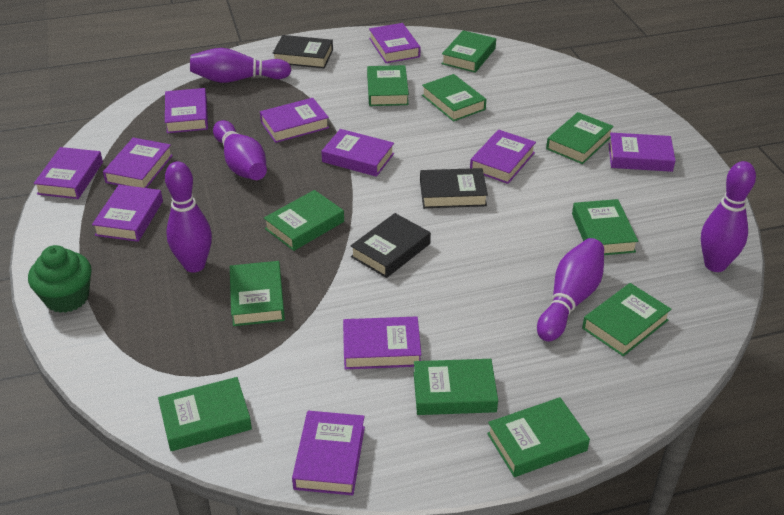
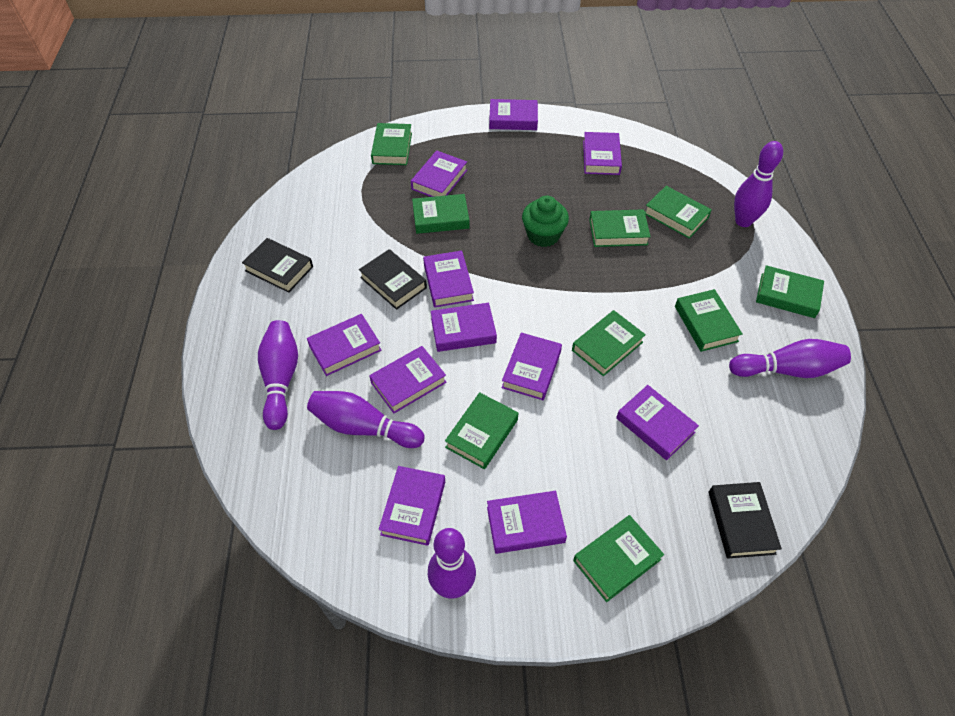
green book: [158,377,252,451] [230,261,285,326] [264,190,344,251] [367,65,409,106] [414,359,498,415] [422,74,486,122] [441,30,496,73] [487,397,590,477] [546,112,614,164] [572,199,638,255] [582,283,671,356] = 11 -> [371,123,412,165] [412,194,469,234] [445,392,518,469] [572,310,646,376] [573,515,664,602] [589,209,651,247] [645,186,712,239] [675,289,742,352] [756,265,824,318] = 9

